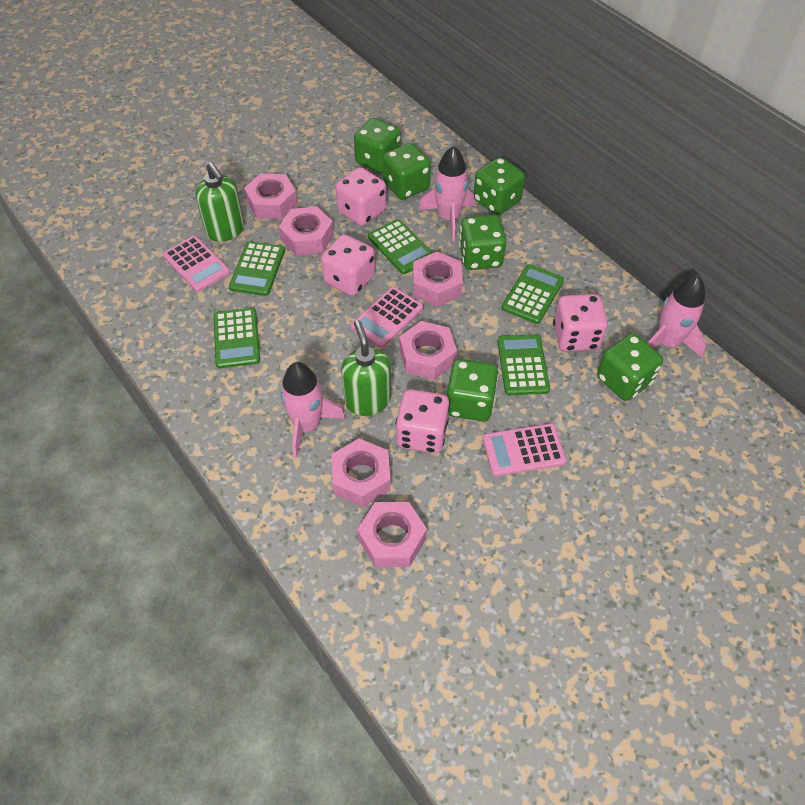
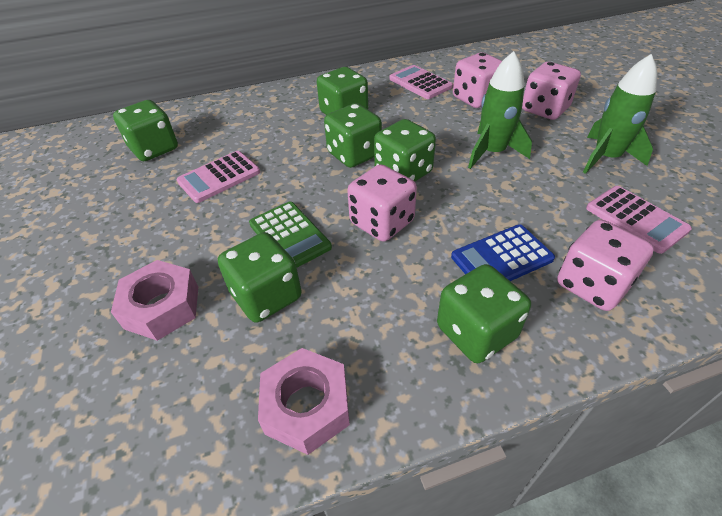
blue calculator: none = 0 -> [451,224,555,281] = 1
green calculator: [213,308,260,368] [229,241,285,296] [368,219,433,274] [497,334,550,395] [501,264,564,324] = 5 -> [249,202,332,267] = 1
green rocket: none = 0 -> [468,51,532,169] [583,54,657,174] = 2
green soap dispenser: [195,162,244,242] [341,320,391,416] = 2 -> none = 0
pink nut: [244,173,298,219] [279,206,334,256] [331,438,391,507] [357,502,427,567] [399,321,457,380] [413,252,463,307] = 6 -> [111,260,198,341] [258,348,350,455] = 2
pink rocket: [281,362,346,459] [419,146,474,242] [647,275,706,358] = 3 -> none = 0

